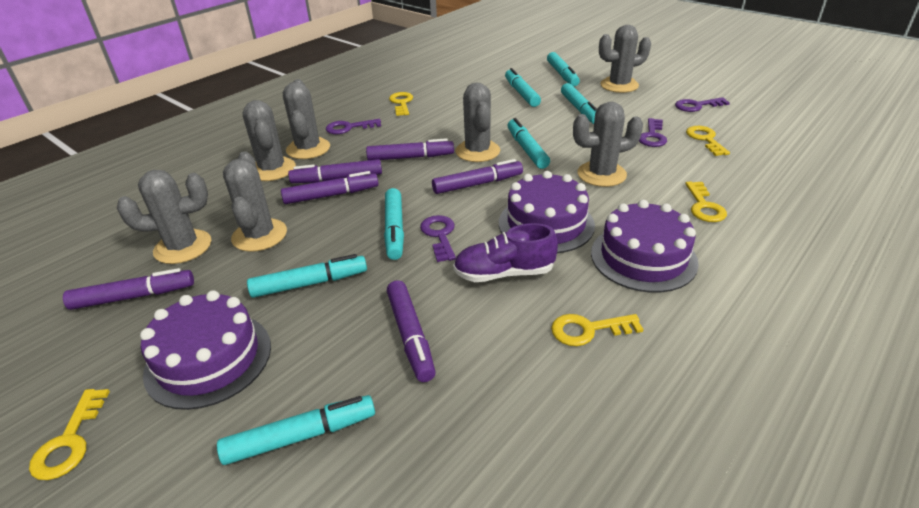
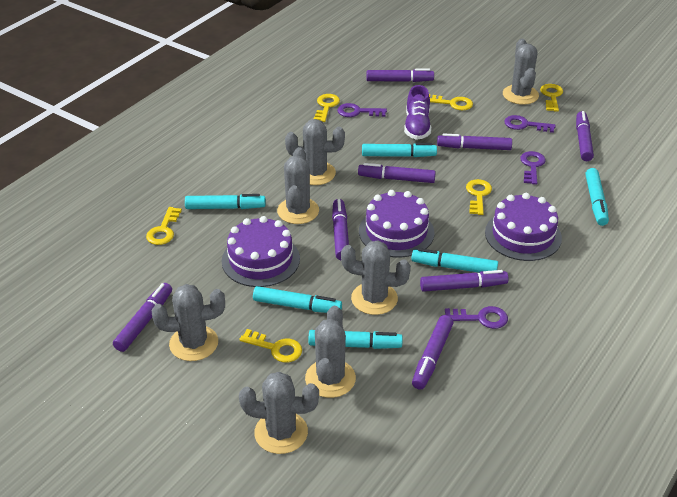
purple marker: [63,268,194,310] [281,171,378,204] [288,159,382,183] [366,138,454,160] [387,280,435,382] [432,159,523,194] = 6 -> [113,283,172,352] [332,199,349,260] [358,163,436,183] [367,69,434,82] [412,315,453,390] [420,270,509,292] [437,133,512,150] [576,111,594,161] = 8
turquoise marker: [217,395,375,465] [247,254,367,298] [384,188,404,260] [505,68,541,107] [508,118,550,169] [547,52,580,86] [561,83,597,124] = 7 -> [185,194,266,209] [253,286,342,313] [308,330,403,349] [362,143,437,157] [411,248,498,273] [585,168,609,226] = 6
yellow key: [29,389,110,480] [389,92,413,116] [551,314,643,346] [685,181,727,222] [686,126,730,156] = 5 -> [146,207,182,245] [239,329,302,362] [314,94,340,122] [429,94,473,110] [466,179,492,215] [540,84,563,111] = 6

